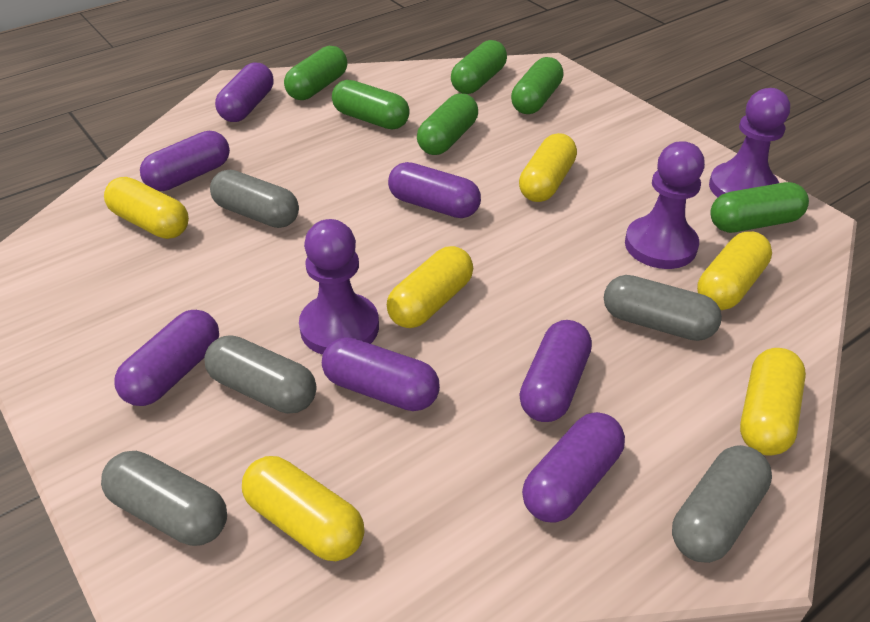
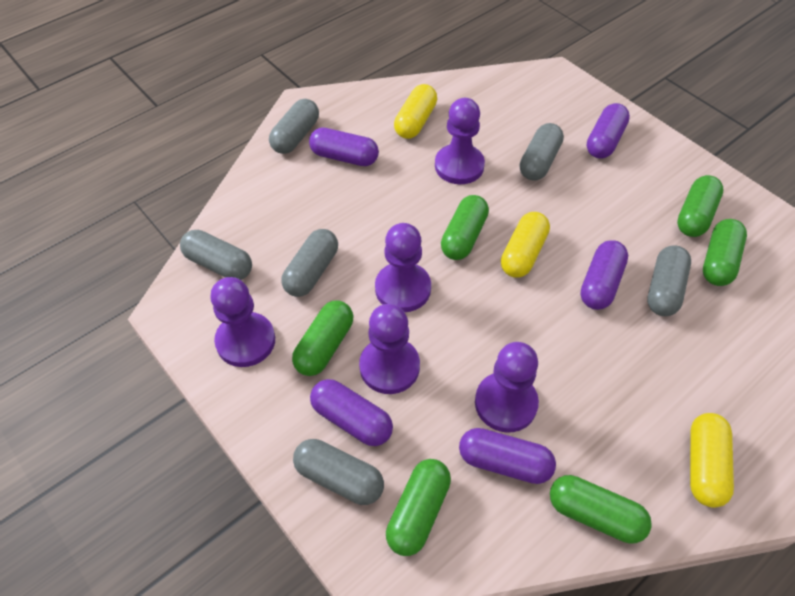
grey capsule: [101,451,227,546] [204,335,316,414] [210,170,299,228] [604,275,722,341] [672,445,772,563] = 5 -> [180,230,252,280] [269,99,319,154] [281,229,338,297] [293,439,384,505] [520,123,564,181] [647,245,691,316] = 6
purple capsule: [115,310,219,406] [140,131,230,191] [215,63,273,122] [322,337,440,411] [388,162,481,218] [519,320,592,422] [522,412,625,523] = 7 -> [309,127,379,166] [310,379,393,446] [459,428,556,484] [580,240,628,310] [587,103,630,159] = 5
purple pawn: [299,219,379,355] [625,141,705,269] [709,88,790,198] = 3 -> [210,277,275,367] [359,304,420,394] [375,223,431,312] [435,98,485,184] [475,342,539,433] = 5
yellow capsule: [104,177,189,239] [242,456,364,561] [387,246,473,328] [519,133,577,202] [697,231,772,310] [740,348,806,456] = 6 -> [394,84,437,139] [501,212,550,278] [690,413,734,508] = 3

